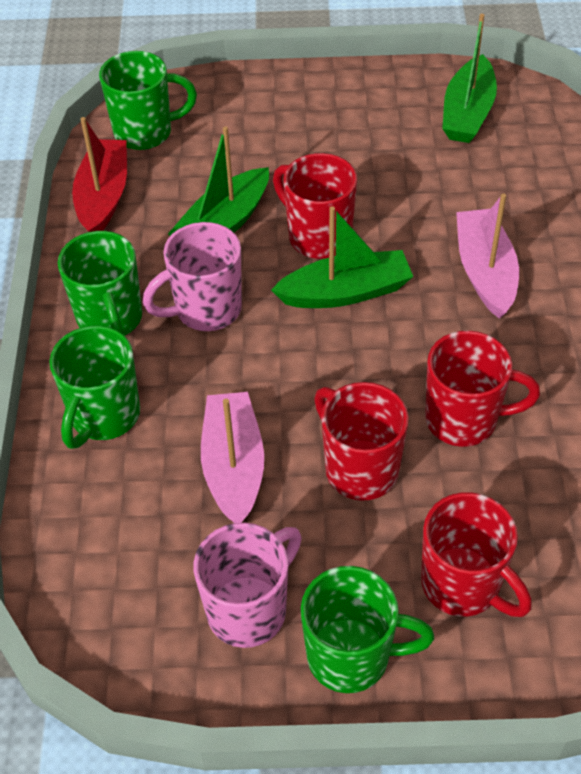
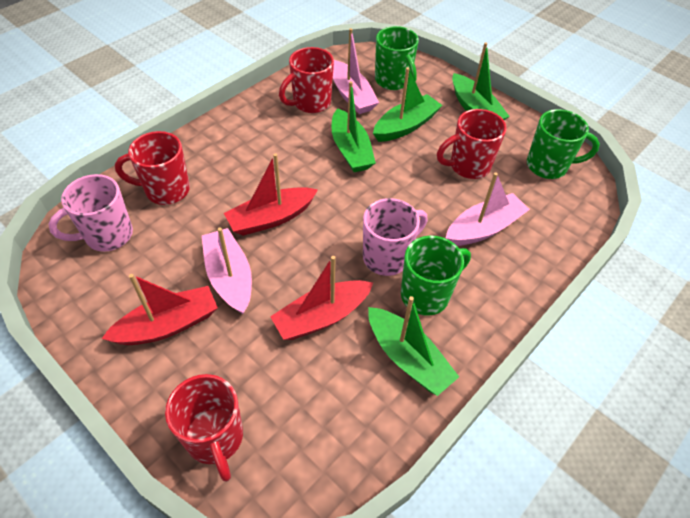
green boat: [168,127,269,236] [271,206,413,308] [442,14,497,143] = 3 -> [331,81,376,172] [368,296,459,396] [373,67,443,142] [452,42,510,120] = 4
green mug: [49,326,140,449] [58,231,142,336] [99,51,197,150] [301,566,434,693] = 4 -> [375,26,419,90] [401,236,471,316] [527,109,600,179] = 3
pink boat: [201,392,264,523] [456,194,519,319] = 2 -> [202,227,252,314] [333,28,379,114] [446,172,530,246] = 3
red boat: [72,117,127,232] = 1 -> [102,274,218,345] [224,153,318,236] [270,256,373,340] = 3

